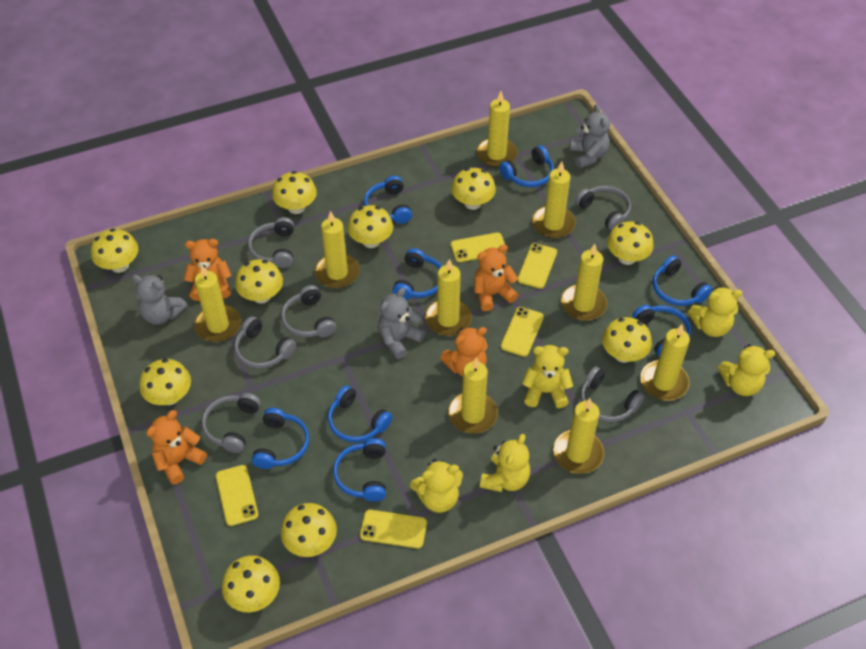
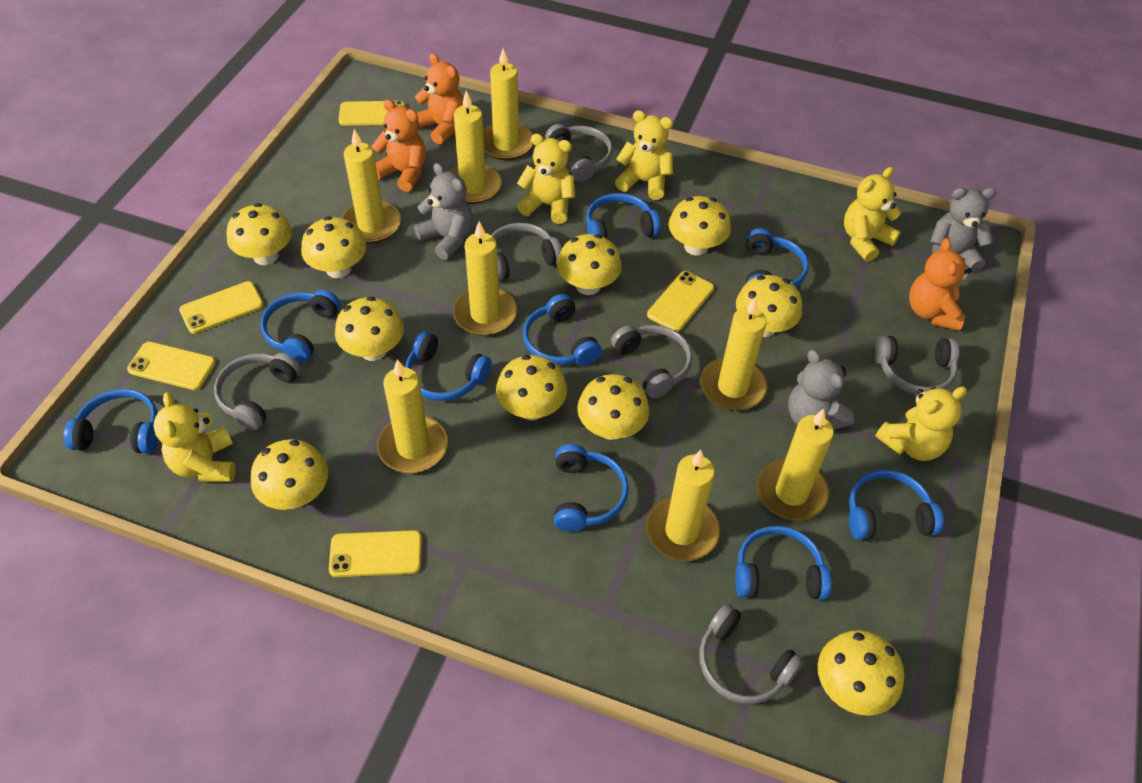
blue headphones: [252,408,309,469] [328,385,392,442] [333,438,386,502] [364,176,412,224] [392,248,442,300] [500,145,554,187] [633,305,691,357] [653,256,712,306] = 8 -> [63,389,158,454] [260,290,341,363] [405,331,492,401] [523,294,602,366] [554,444,629,532] [586,193,661,239] [735,526,832,600] [746,228,809,287] [849,470,944,540] = 9
orange teddy bear: [146,410,207,484] [184,239,232,301] [440,327,488,377] [474,245,518,311] = 4 -> [372,99,426,192] [415,53,464,145] [909,238,972,331] = 3
yellow candle: [194,265,241,342] [314,211,360,288] [425,259,472,336] [448,358,498,434] [476,91,518,167] [532,162,576,239] [553,398,604,474] [561,244,607,321] [640,324,690,400] = 9 -> [342,129,401,243] [377,359,448,473] [450,91,502,204] [453,221,517,336] [483,48,533,160] [646,450,720,561] [701,297,768,411] [757,409,834,521] = 8

